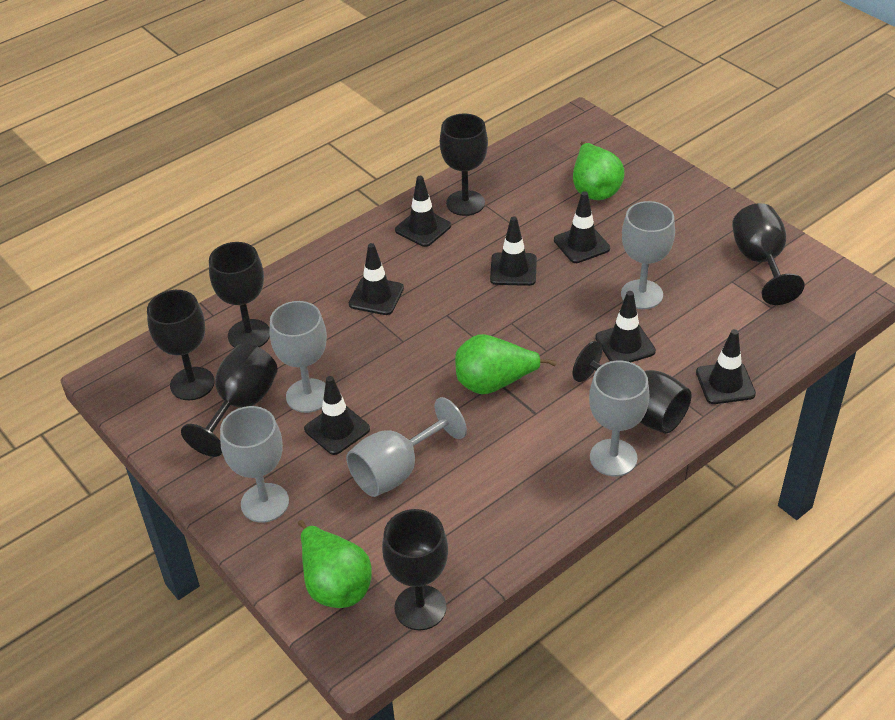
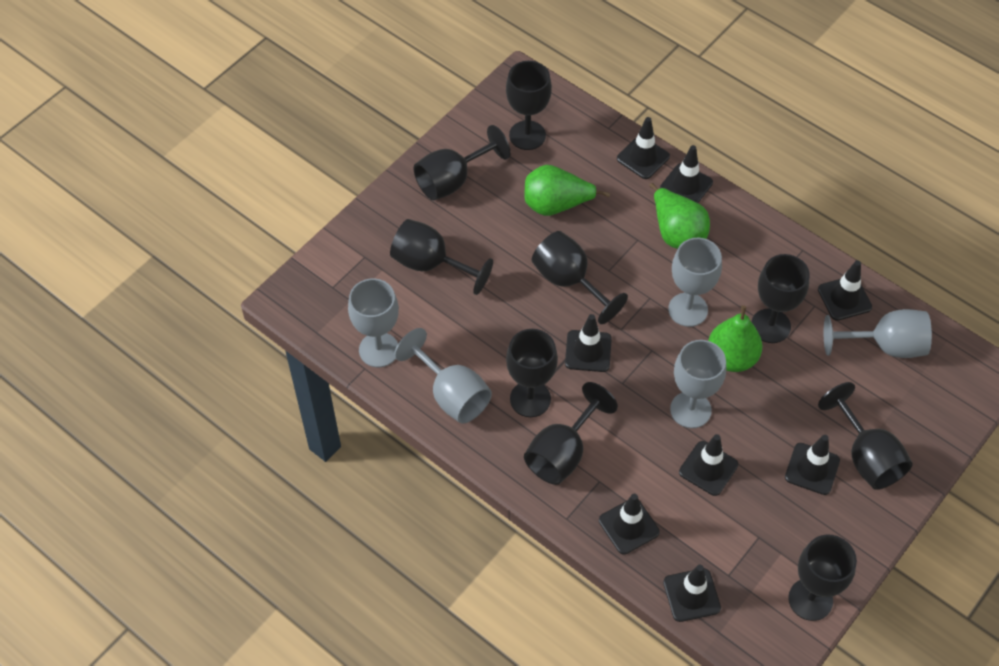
black goblet: [147,290,215,400] [181,343,278,457] [209,242,270,348] [382,509,448,630] [440,114,488,216] [573,341,692,434] [732,203,805,305] = 7 -> [390,219,493,295] [414,125,511,200] [506,61,552,150] [506,329,558,417] [524,382,618,485] [532,231,628,324] [751,254,809,343] [788,535,857,621] [818,382,913,490] = 9
black traffic cone: [304,376,370,455] [349,243,404,315] [395,176,451,247] [490,216,537,286] [554,191,610,263] [595,291,656,362] [696,329,756,404] = 7 -> [565,314,612,372] [599,494,660,554] [617,117,670,179] [660,145,713,203] [663,564,721,622] [679,434,738,496] [785,435,840,495] [818,260,872,321] = 8

